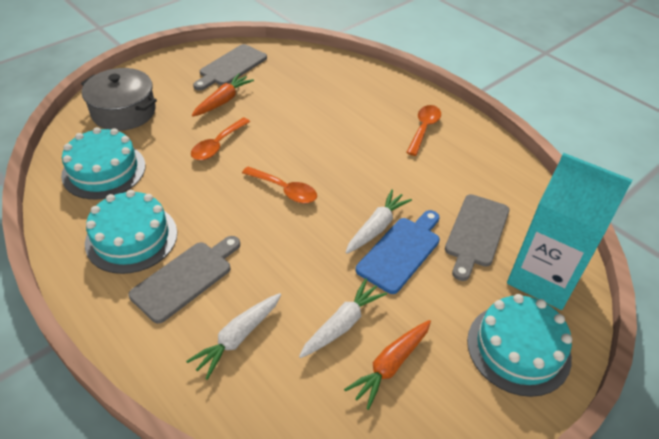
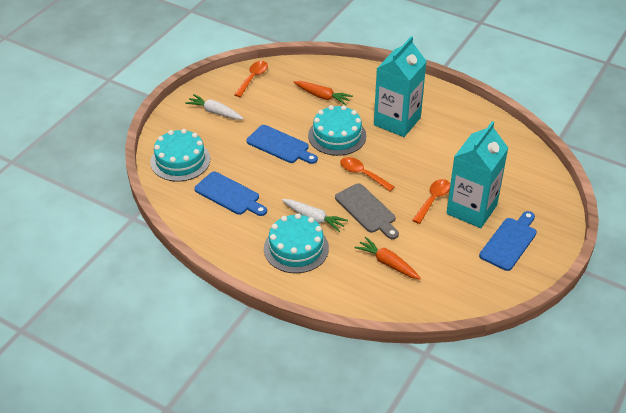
blue cutting board: [356,210,440,294] = 1 -> [194,172,267,216] [246,125,318,164] [479,211,537,271] = 3
grey cutting board: [128,236,240,324] [193,44,267,91] [445,194,509,281] = 3 -> [335,183,399,239] = 1
grey pot: [81,68,157,131] = 1 -> none = 0
turquoise carton: [507,153,632,310] = 1 -> [374,36,427,137] [446,121,508,228] = 2
white carrot: [186,293,281,380] [299,279,387,358] [346,189,412,254] = 3 -> [185,94,244,120] [282,199,348,232] = 2

